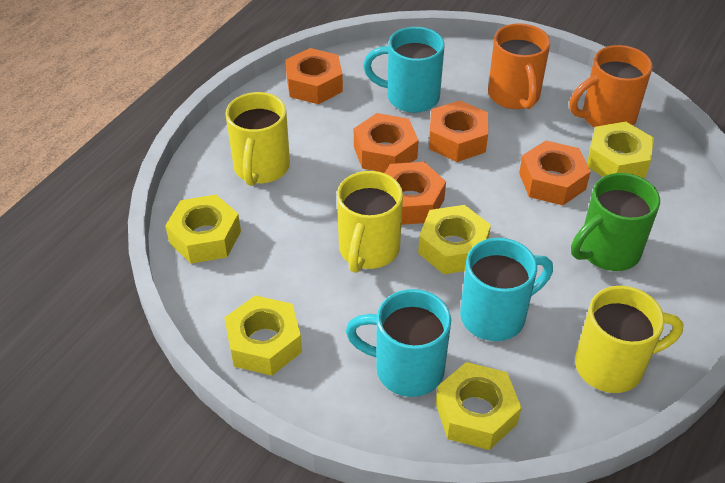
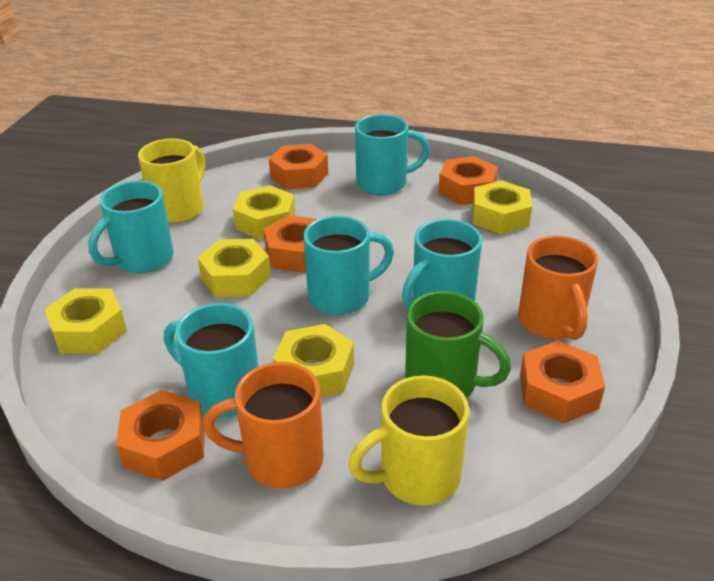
turquoise mug: [346,289,451,397] [363,27,444,113] [460,238,553,341] = 3 -> [88,181,174,273] [164,303,258,418] [303,216,394,315] [355,114,430,195] [402,219,482,308] = 5
yellow mug: [225,92,290,186] [337,171,403,273] [575,286,683,393] = 3 -> [138,138,205,223] [348,375,469,505] = 2

